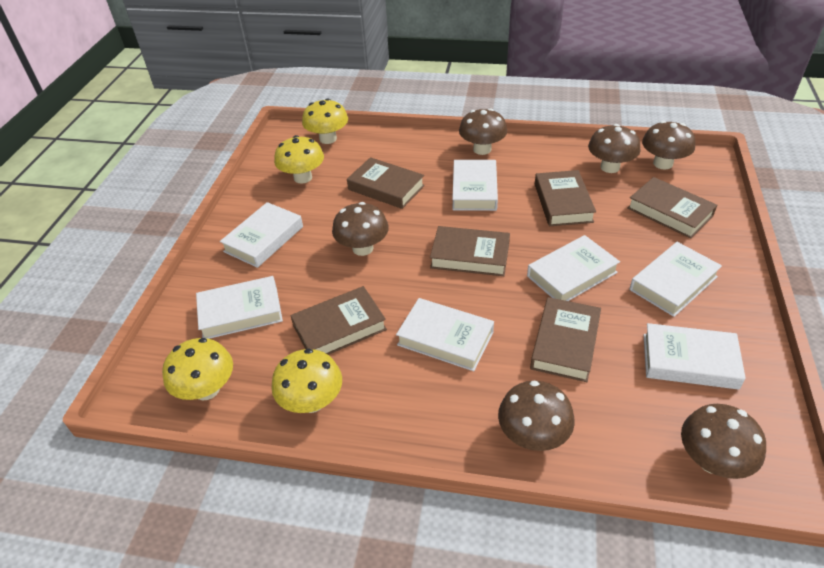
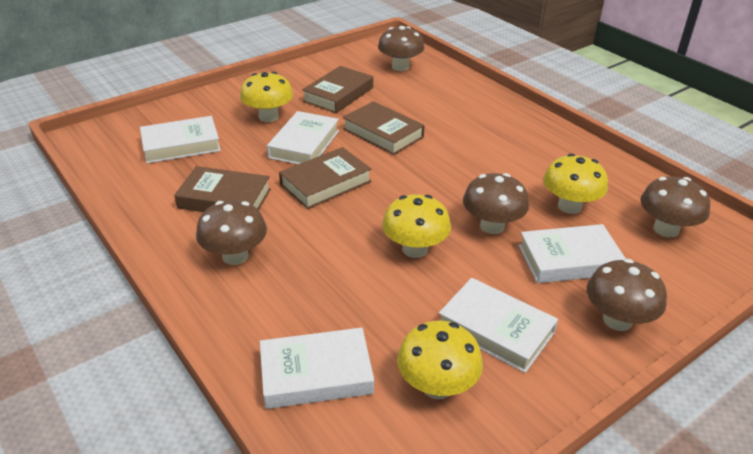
brown book: [290,286,387,355] [347,157,425,209] [430,226,510,276] [530,297,601,382] [535,170,596,226] [627,177,717,239] = 6 -> [174,166,271,212] [279,147,372,209] [302,66,373,113] [343,101,425,155] = 4
brown mushroom: [332,202,389,256] [459,108,507,155] [498,381,575,451] [588,124,641,173] [642,121,695,170] [681,404,766,479] = 6 -> [196,200,267,265] [378,26,425,71] [463,173,529,234] [587,259,667,331] [640,176,710,237] = 5
white book: [196,276,283,339] [220,202,303,268] [396,298,494,371] [452,160,498,211] [527,235,620,301] [630,242,722,317] [643,323,746,390] = 7 -> [140,116,221,163] [260,328,374,409] [267,111,339,164] [439,278,558,373] [519,224,626,283] = 5

